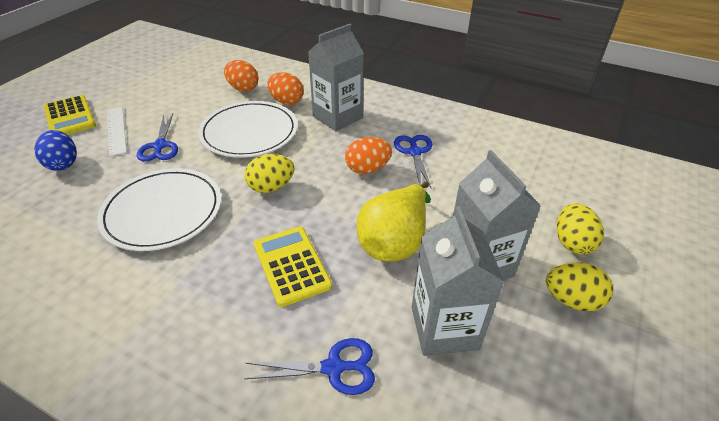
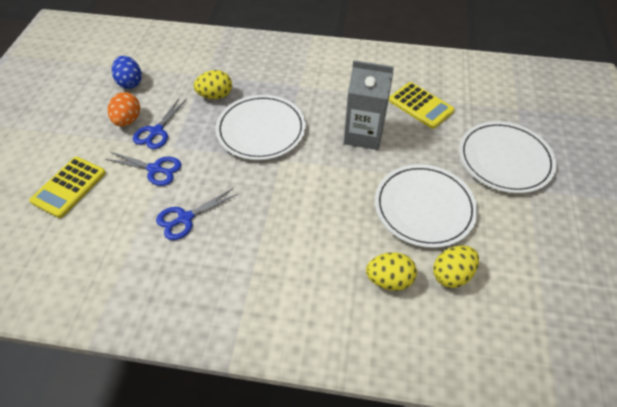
grey carton: [308,24,364,131] [412,207,505,356] [453,150,541,280] = 3 -> [344,60,394,150] = 1
orange egg: [224,60,258,92] [267,72,304,105] [345,137,392,174] = 3 -> [108,92,140,127] = 1
white plate: [97,168,221,251] [198,101,298,158] = 2 -> [216,95,306,160] [375,164,478,248] [459,121,557,193] = 3
white ruler: [107,107,127,156] = 1 -> none = 0
yellow pear: [357,182,431,262] = 1 -> none = 0

